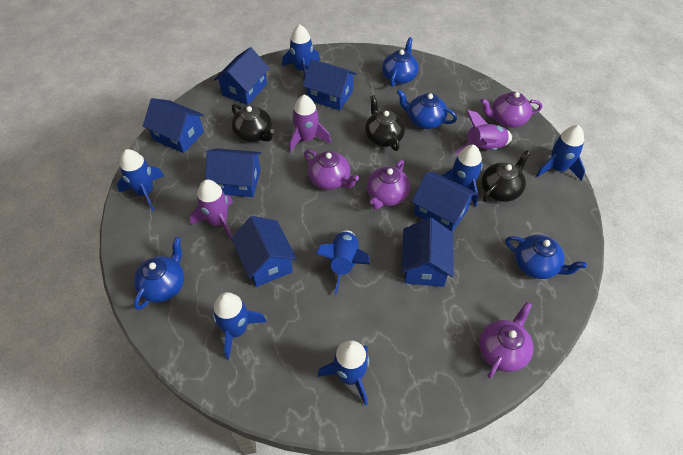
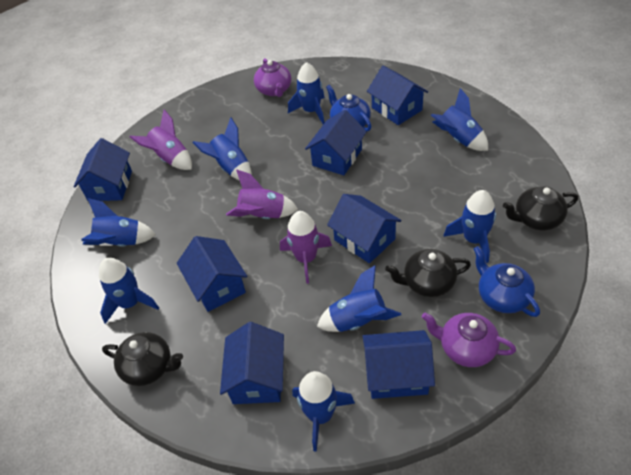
blue rocket: [117,149,164,211] [213,292,267,360] [282,24,320,78] [316,230,370,295] [318,340,369,406] [442,145,483,207] [536,125,585,181] = 7 -> [81,198,156,247] [99,258,159,324] [192,117,252,181] [288,62,325,124] [292,371,355,452] [317,265,401,332] [431,88,488,151] [443,190,496,263] = 8
blue teapot: [134,237,184,310] [382,37,419,87] [397,89,457,129] [505,235,587,279] = 4 -> [326,85,372,132] [473,246,540,317] = 2
purple teapot: [304,150,359,190] [367,160,410,210] [479,302,534,379] [480,92,542,128] = 4 -> [254,58,291,97] [422,312,516,367] = 2

